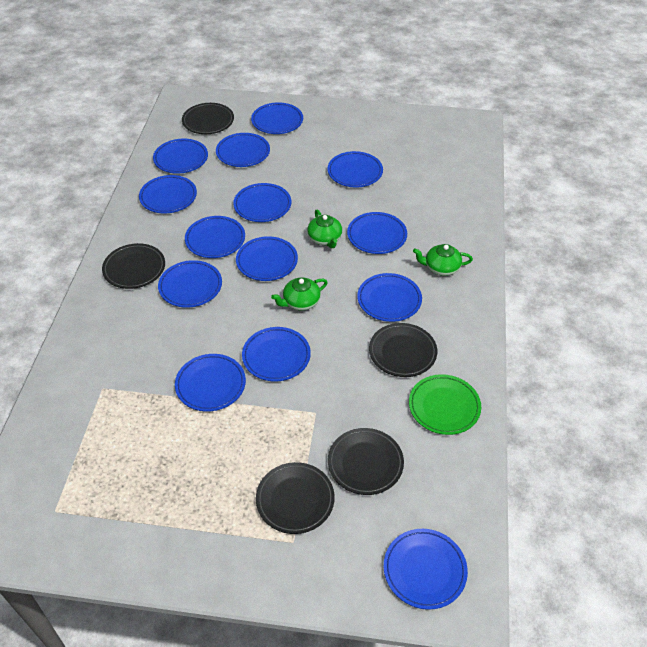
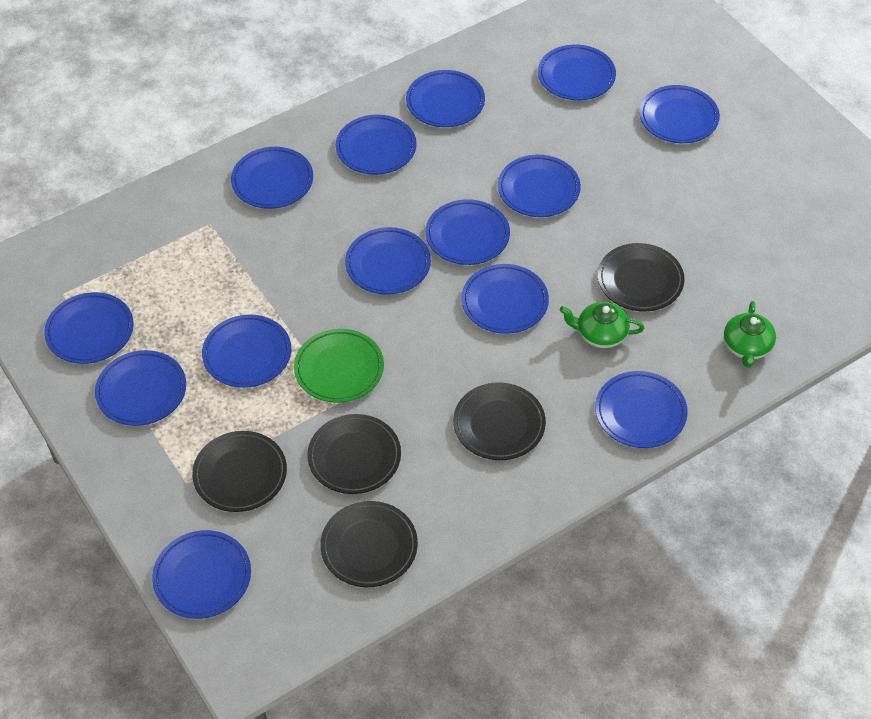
green teapot: [271,278,328,310] [307,209,342,248] [413,244,473,276] = 3 -> [560,302,644,348] [724,301,776,368] = 2

